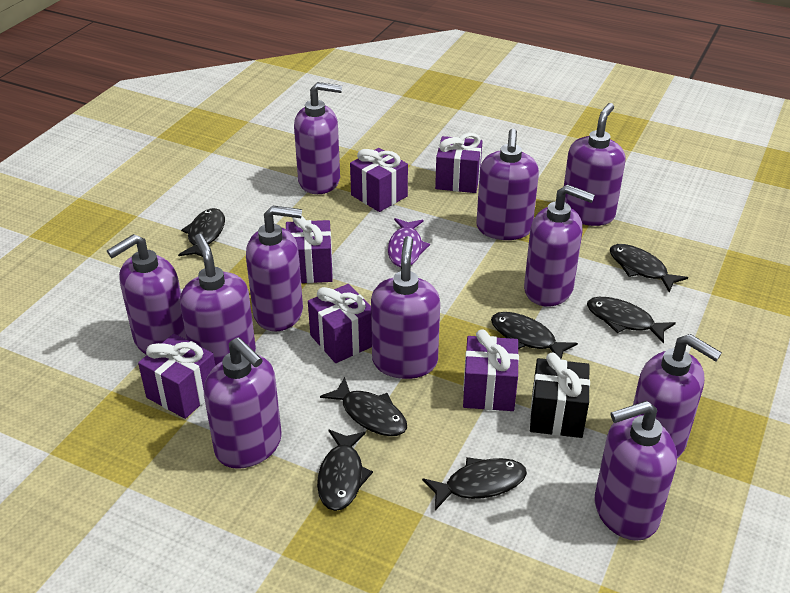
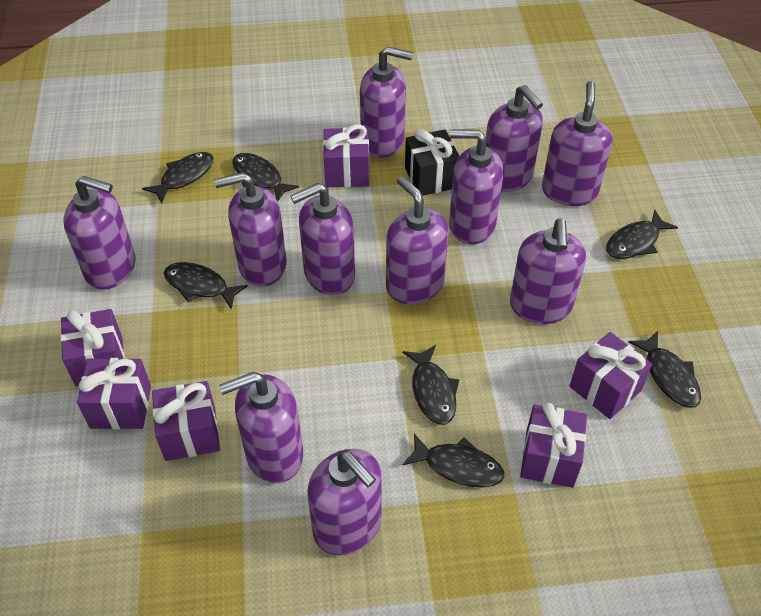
purple fish: [388,218,430,267] = 1 -> none = 0

